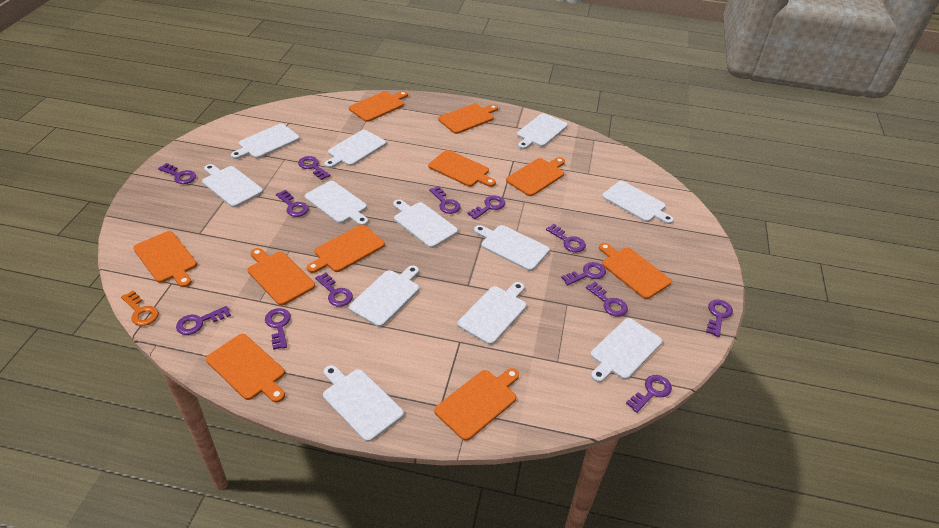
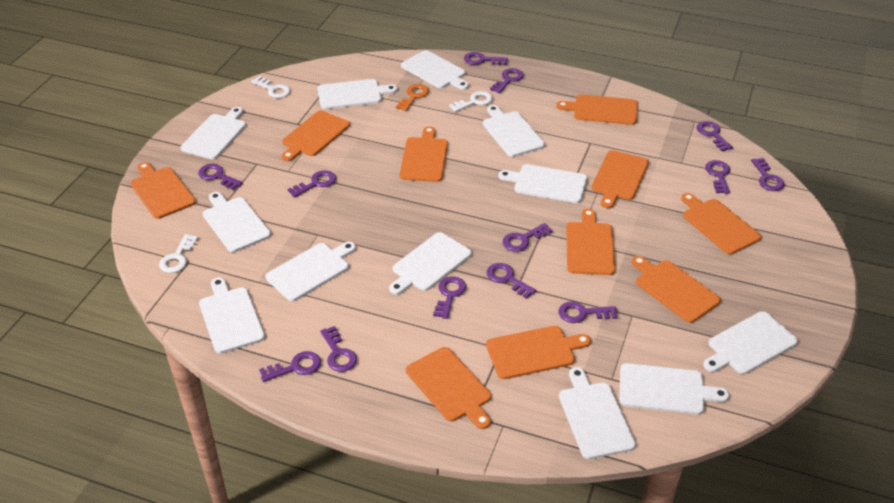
white key: none = 0 -> [159,234,198,273] [251,76,290,98] [449,91,493,112] = 3

